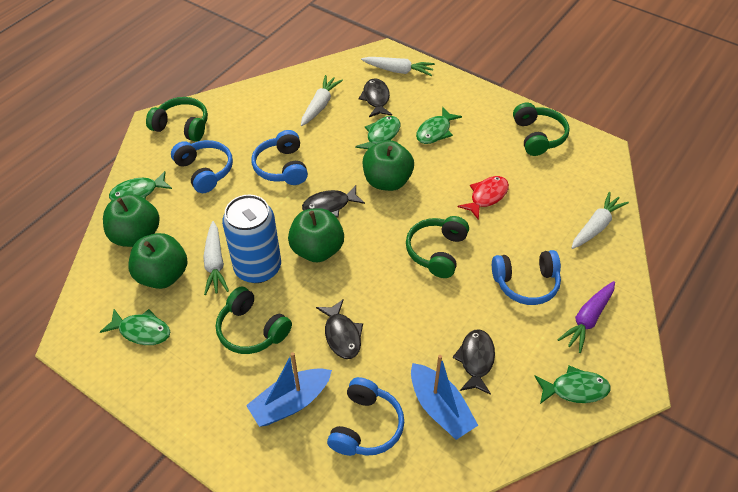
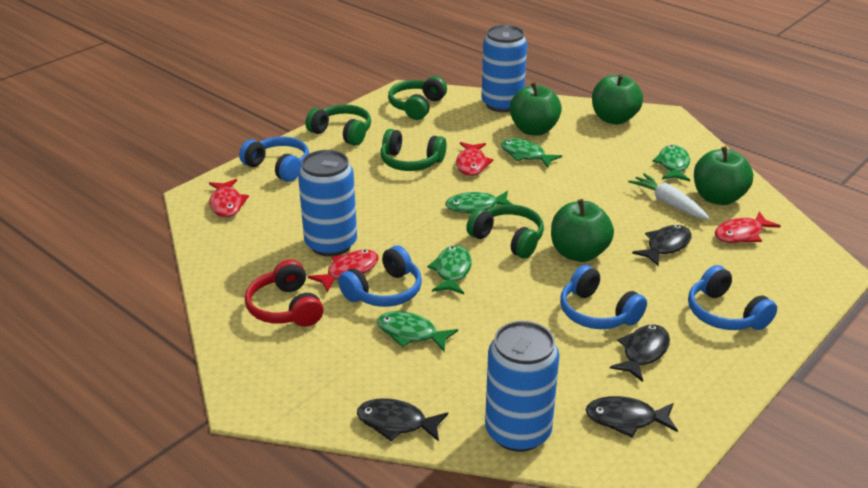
blue boat: [246,352,332,427] [411,355,478,440] = 2 -> none = 0
blue can: [222,195,281,283] = 1 -> [298,150,357,257] [481,25,527,112] [485,321,560,452] = 3
purple carrot: [557,281,615,353] = 1 -> none = 0
red fish: [458,176,509,220] = 1 -> [209,179,249,217] [308,249,378,293] [456,142,493,176] [715,211,781,243] = 4
red headphones: none = 0 -> [245,260,324,327] = 1
white carrot: [203,221,229,295] [301,75,343,126] [361,57,435,76] [571,192,629,249] = 4 -> [628,173,710,220] = 1

